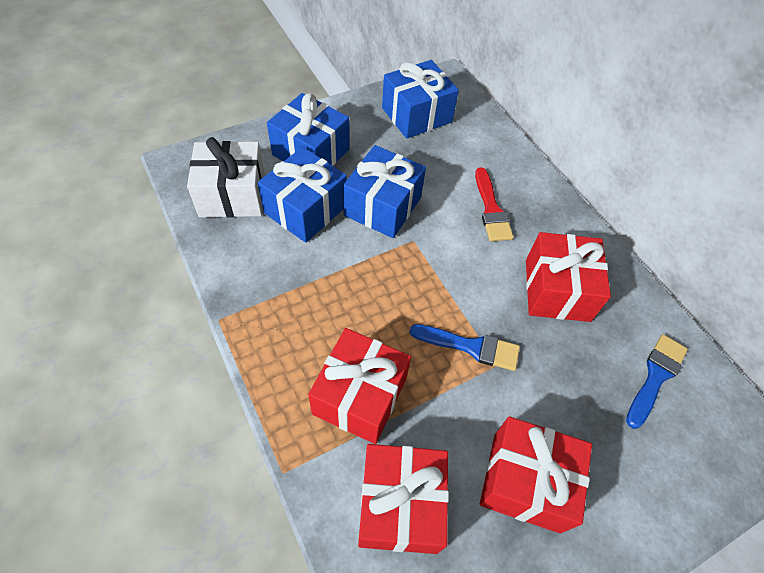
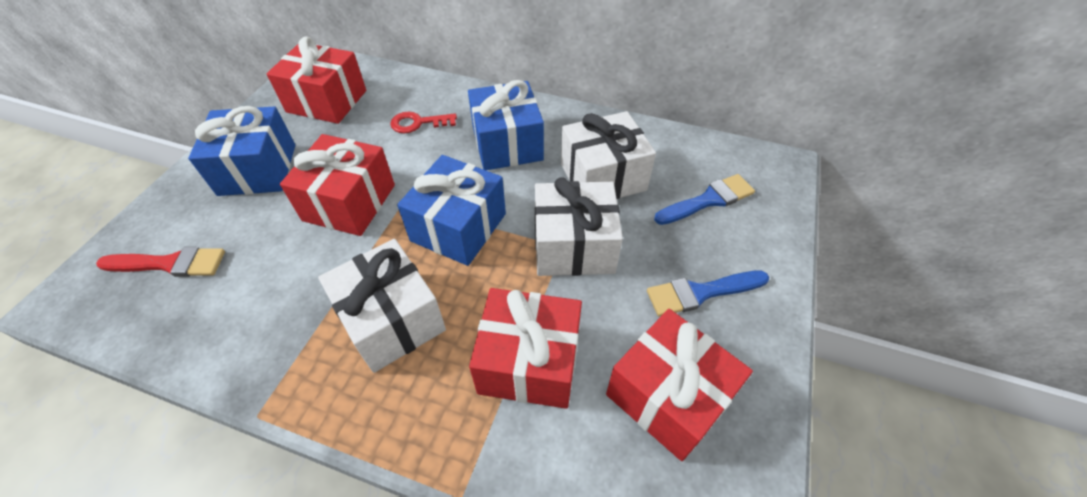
blue gift: [257,147,347,243] [267,93,349,166] [343,145,426,238] [382,60,459,139] = 4 -> [188,106,296,196] [397,155,506,266] [468,80,544,170] = 3
red key: none = 0 -> [390,112,457,133] = 1
white gift: [187,137,265,217] = 1 -> [318,239,446,373] [535,177,623,276] [561,111,656,199] = 3

